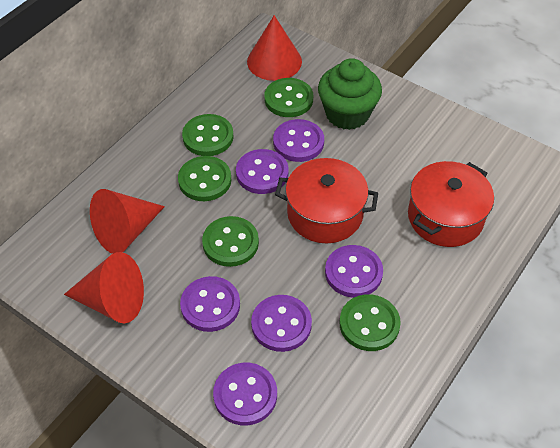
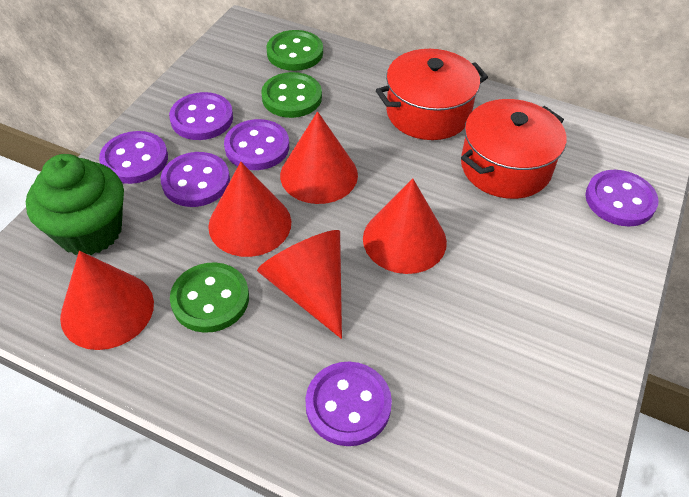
green button: [178,156,231,201] [182,114,234,156] [202,216,259,267] [265,78,313,117] [339,294,401,351] = 5 -> [170,262,249,333] [261,72,322,118] [266,30,323,71] = 3
red cone: [64,252,144,323] [90,189,165,254] [247,15,302,81] = 3 -> [60,251,154,350] [208,162,291,257] [257,230,342,339] [280,111,358,204] [363,178,447,274] = 5

